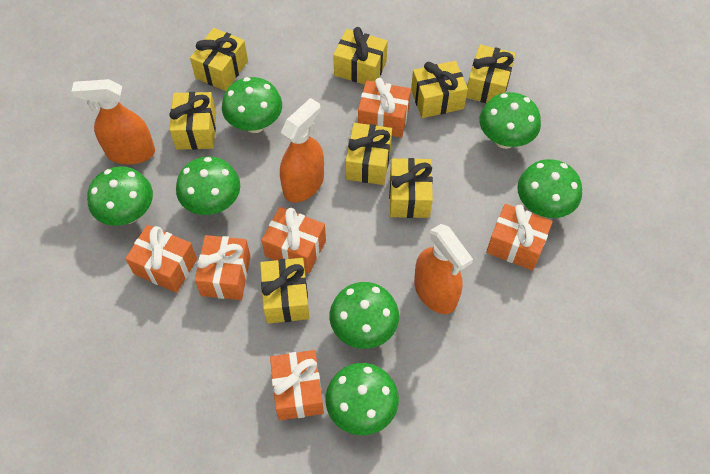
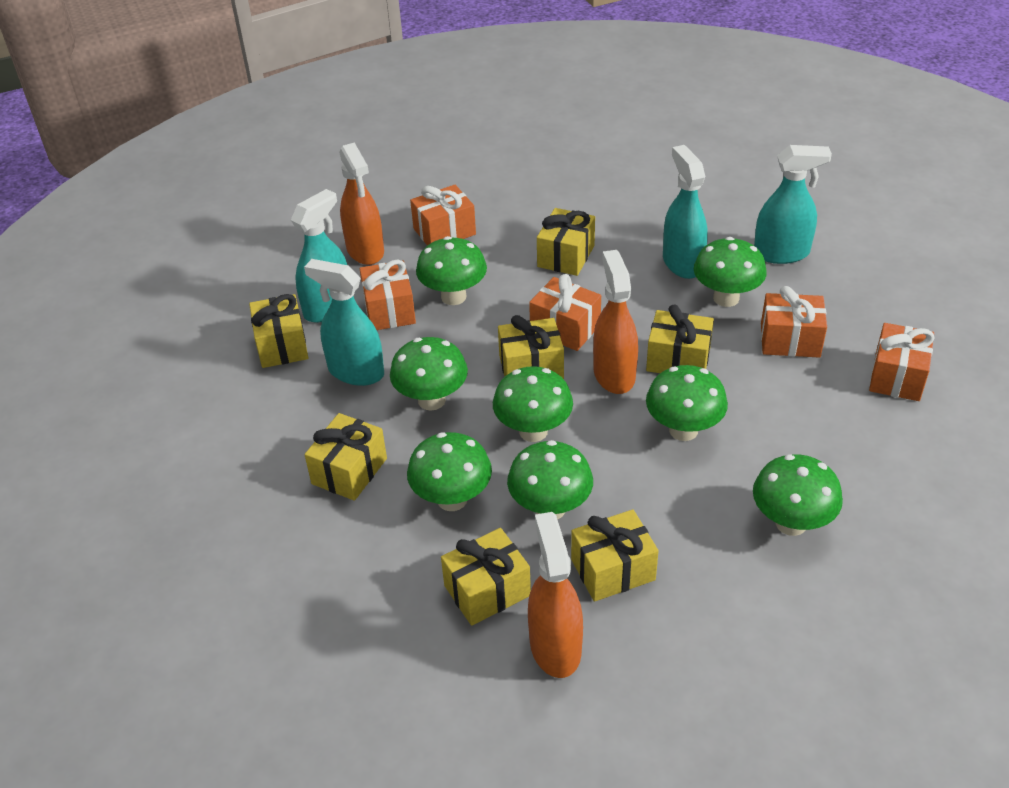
green mushroom: [87,166,153,226] [176,156,240,215] [222,77,282,133] [325,363,399,435] [330,282,399,349] [480,92,541,149] [517,159,582,218] = 7 -> [390,337,468,411] [407,432,492,511] [416,236,487,305] [493,366,573,442] [507,440,593,520] [646,365,728,441] [694,237,767,307] [753,454,843,536] = 8
orange gift: [125,225,197,293] [195,235,251,300] [262,207,326,274] [270,350,324,420] [358,78,411,138] [486,204,553,270] = 6 -> [360,260,416,330] [410,185,476,246] [529,274,601,351] [761,286,827,358] [869,323,935,401] = 5
turquoise spray bottle: none = 0 -> [291,189,347,323] [304,259,384,386] [663,145,708,279] [754,145,832,264] = 4
yellow gift: [169,92,216,150] [190,28,248,91] [260,258,309,324] [333,27,388,85] [346,123,392,185] [389,158,433,218] [411,61,468,118] [466,45,516,103] = 8 -> [249,294,308,368] [305,413,387,501] [441,528,531,626] [498,315,564,379] [537,208,595,276] [571,509,659,602] [646,304,714,373] = 7

